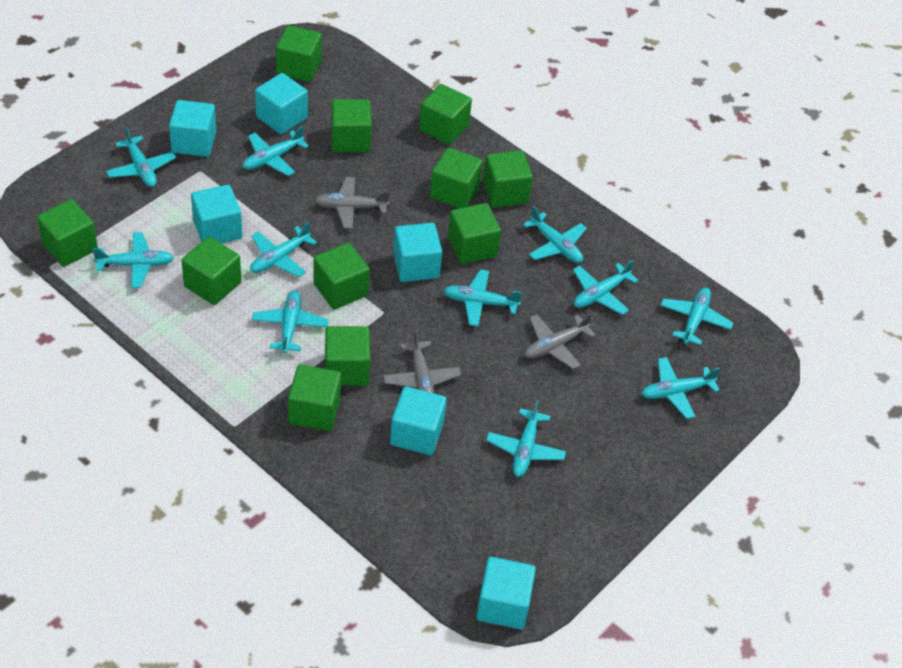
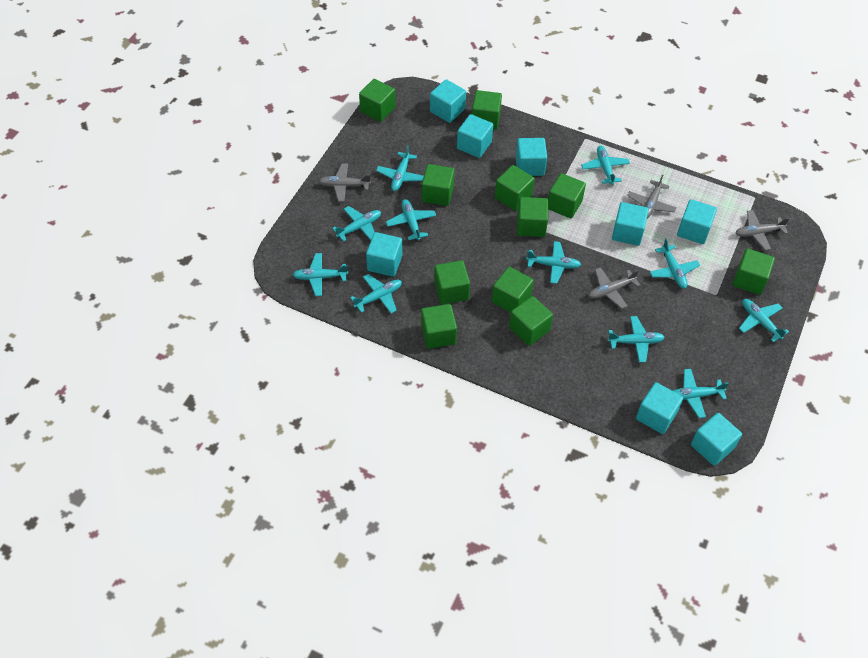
grey plane: [315,177,390,229] [383,330,461,393] [525,313,596,370] = 3 -> [319,163,371,202] [589,267,640,309] [627,174,677,219] [736,210,790,250] = 4
turquoise cube: [169,100,217,157] [191,185,242,243] [255,73,308,134] [390,386,447,455] [393,223,442,282] [476,557,536,629] = 6 -> [366,232,402,277] [430,79,466,123] [457,114,493,158] [516,138,547,176] [612,202,649,246] [636,382,683,434] [677,199,717,244] [691,413,742,466] = 8

